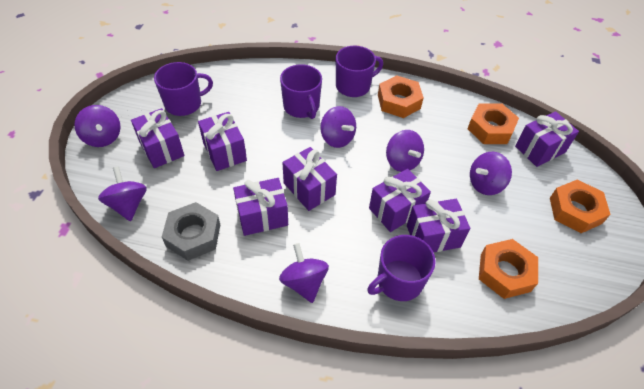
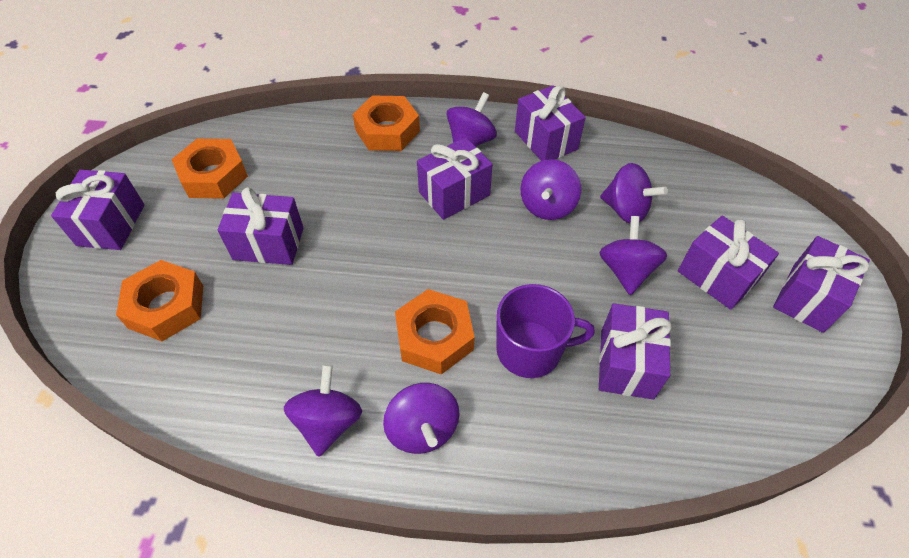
grey nut: [162,202,220,261] = 1 -> none = 0
purple mug: [154,62,213,116] [280,64,322,119] [336,46,383,97] [367,235,436,301] = 4 -> [496,284,595,378] = 1

